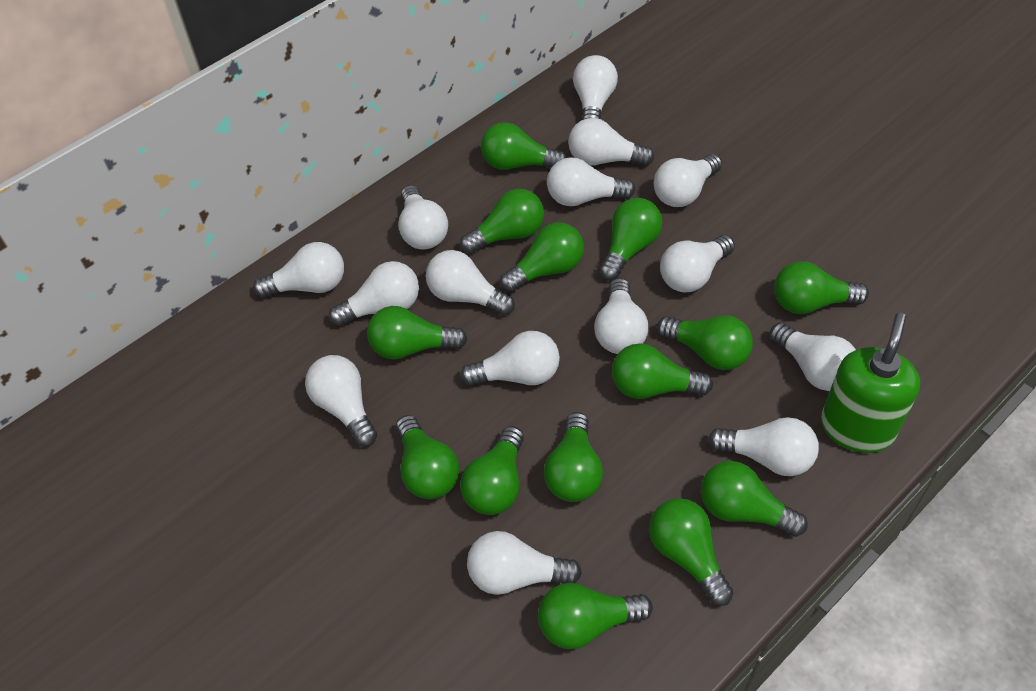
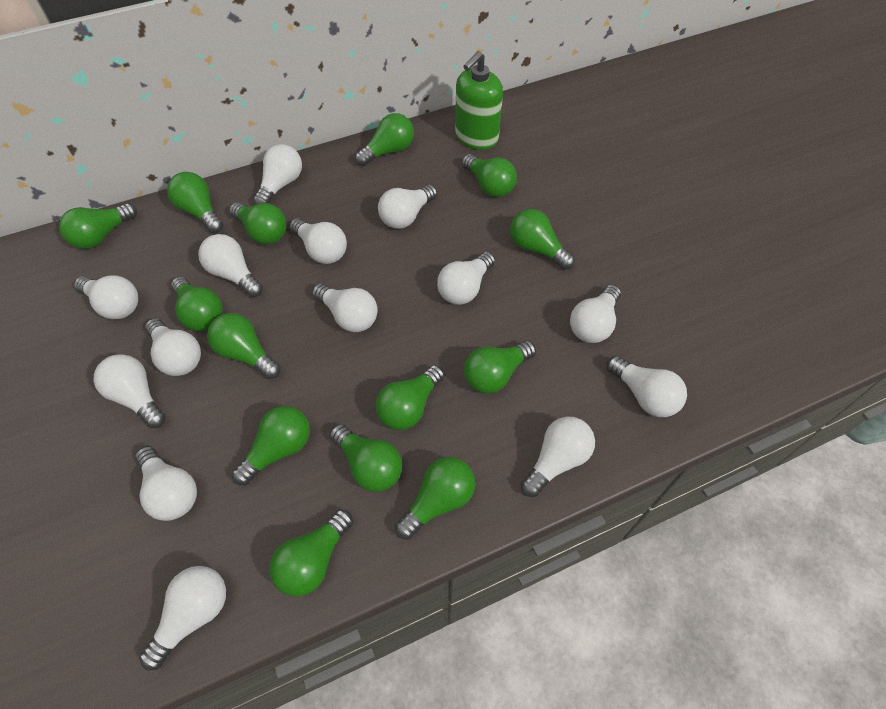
white light bulb: [253,242,344,298] [305,355,377,447] [329,261,419,326] [398,185,448,249] [426,250,515,316] [460,331,560,386] [467,531,582,595] [547,157,635,206] [568,118,654,166] [573,55,618,120] [594,278,648,354] [654,154,722,207] [660,235,735,292] [708,417,819,476] [770,322,856,391] = 15 -> [74,276,138,319] [94,354,166,428] [135,446,197,521] [139,566,226,671] [145,318,201,376] [198,234,263,297] [253,144,302,205] [289,218,347,264] [312,283,378,332] [378,185,437,229] [437,252,495,305] [521,417,595,497] [570,285,621,343] [607,355,687,417] = 14

